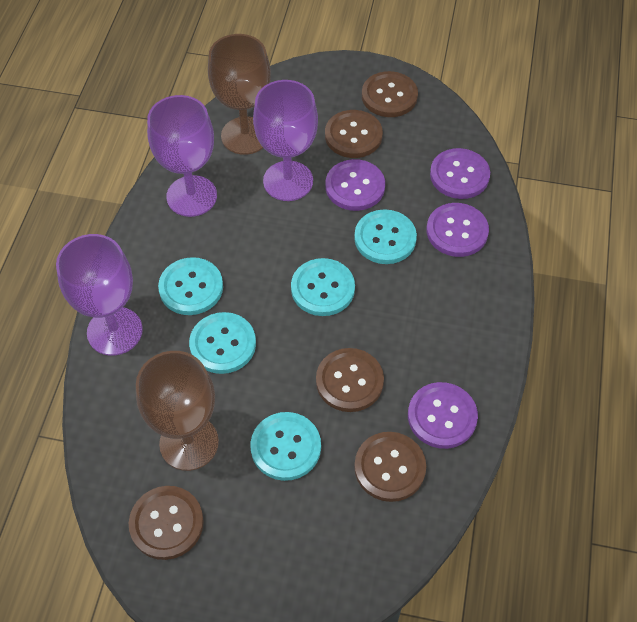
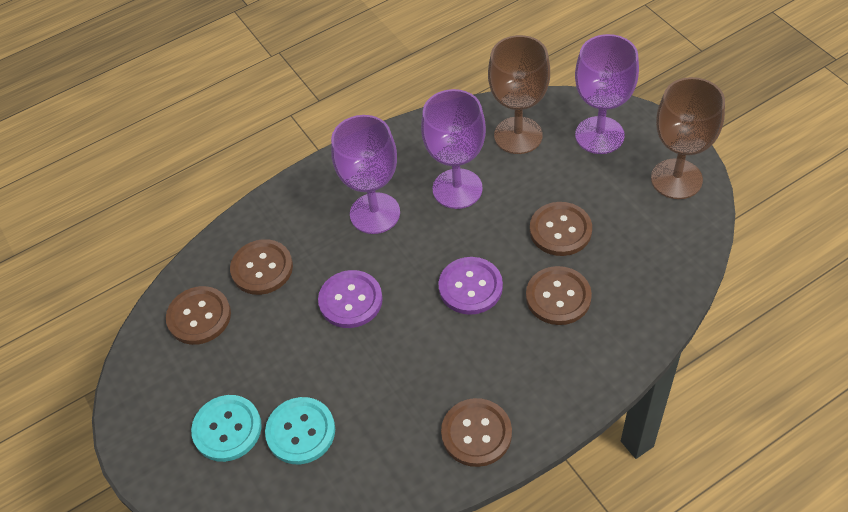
purple button: [325,159,385,211] [408,382,478,449] [426,203,489,257] [430,148,490,199] = 4 -> [318,270,383,328] [438,257,503,315] = 2
turquoise button: [158,257,223,315] [189,312,256,374] [250,412,321,481] [291,258,355,316] [354,209,417,264] = 5 -> [191,395,262,462] [265,397,335,464] = 2

